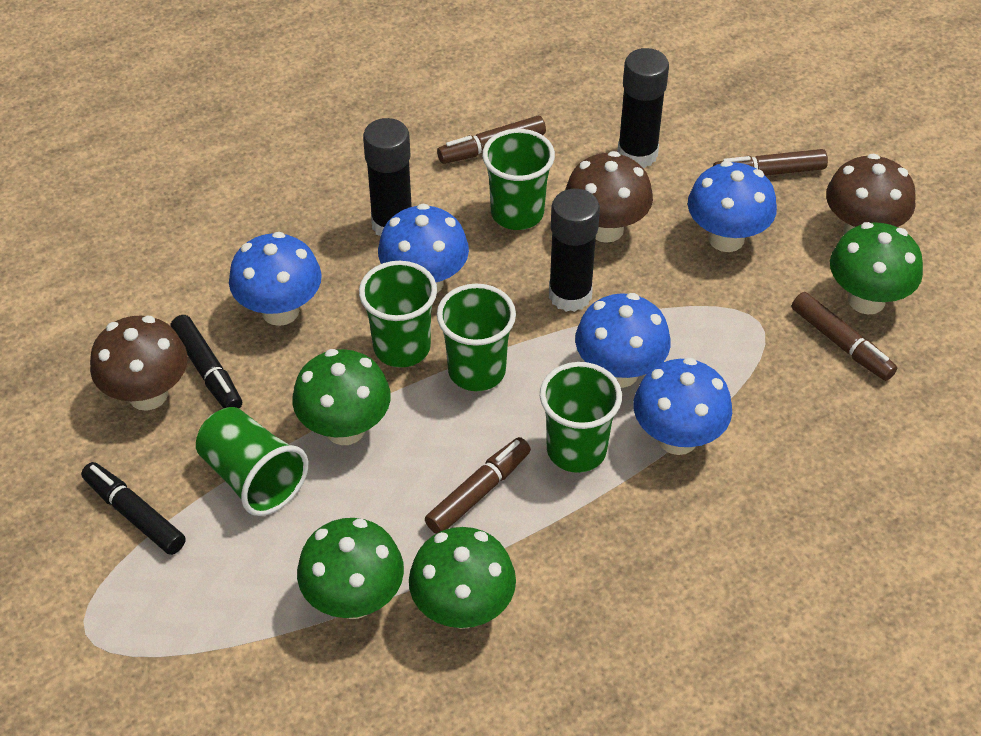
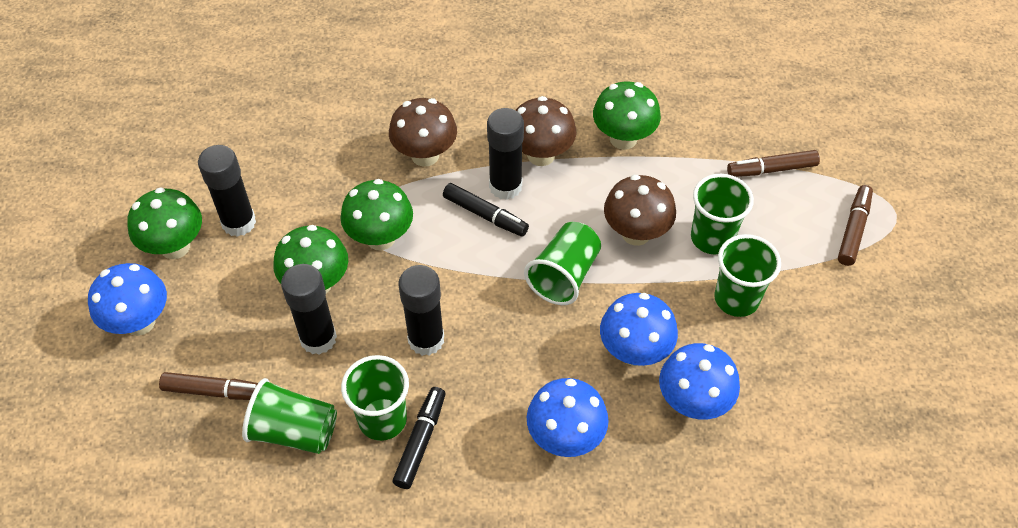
black glue stick: [363,118,412,236] [549,189,600,312] [617,48,669,168] = 3 -> [198,145,256,237] [281,264,337,355] [399,265,444,356] [487,108,524,200] = 4
blue mushroom: [229,232,322,326] [378,204,469,293] [575,293,671,388] [633,358,732,455] [688,161,777,252] = 5 -> [88,263,167,336] [527,378,609,457] [600,293,678,366] [659,343,740,420] = 4
brown marker: [425,437,531,534] [437,116,546,164] [713,149,828,176] [792,292,897,381] = 4 -> [159,372,258,400] [727,150,820,177] [838,185,873,266] = 3

